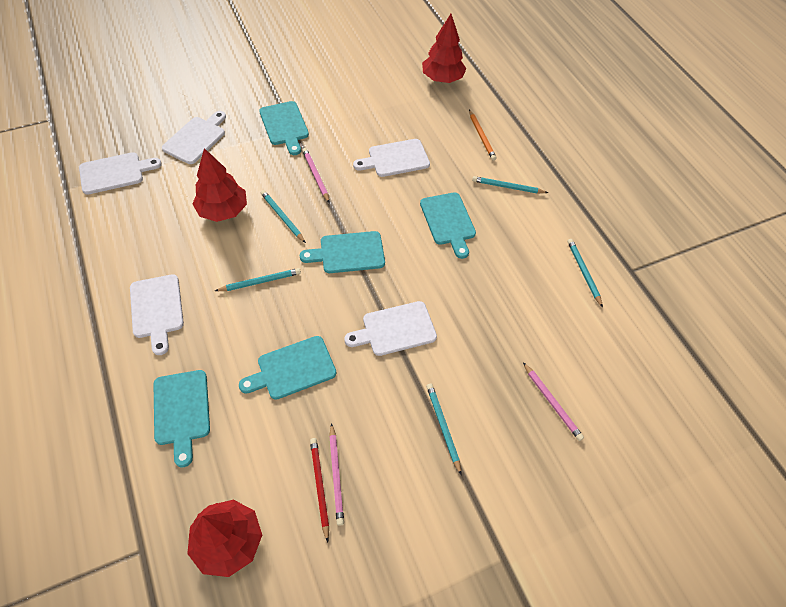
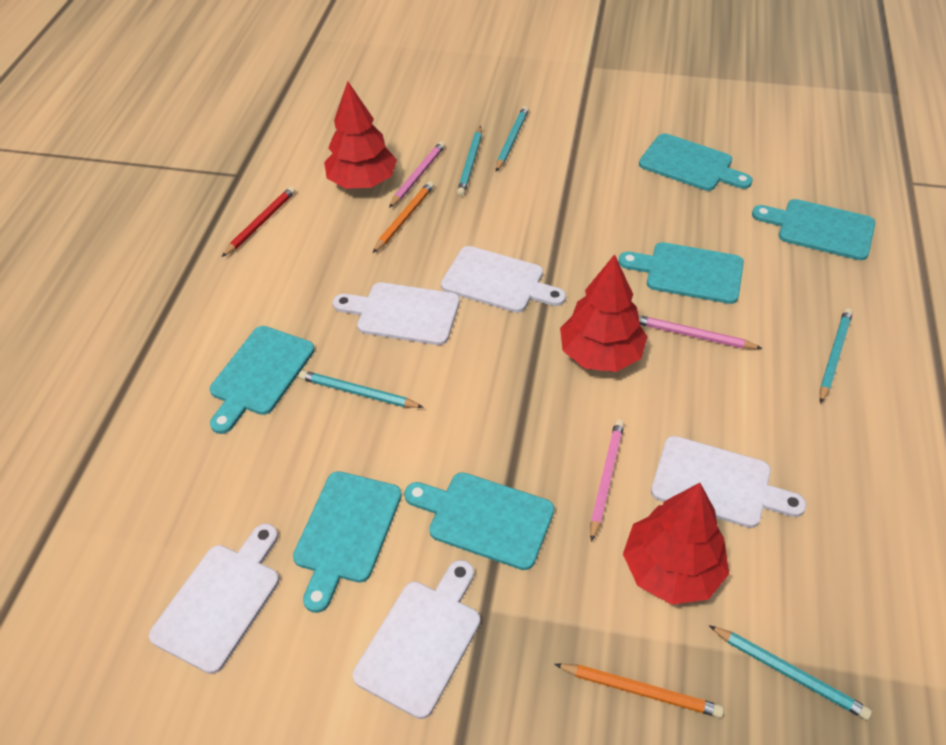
orange pencil: [469,110,496,161] = 1 -> [373,181,434,253] [554,663,724,718] = 2
turquoise cutting board: [154,370,210,467] [239,336,336,400] [259,101,309,155] [300,231,385,273] [420,192,476,259] = 5 -> [210,326,315,434] [293,471,402,613] [404,472,554,570] [619,242,744,304] [639,133,753,191] [752,199,875,260] = 6

